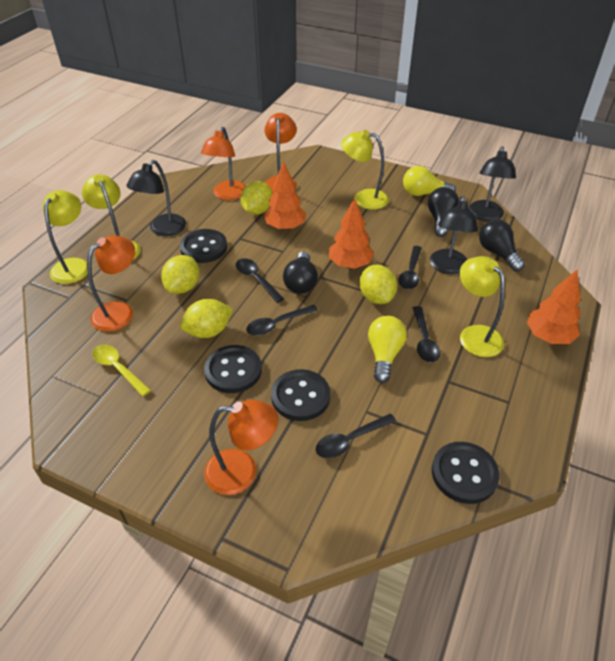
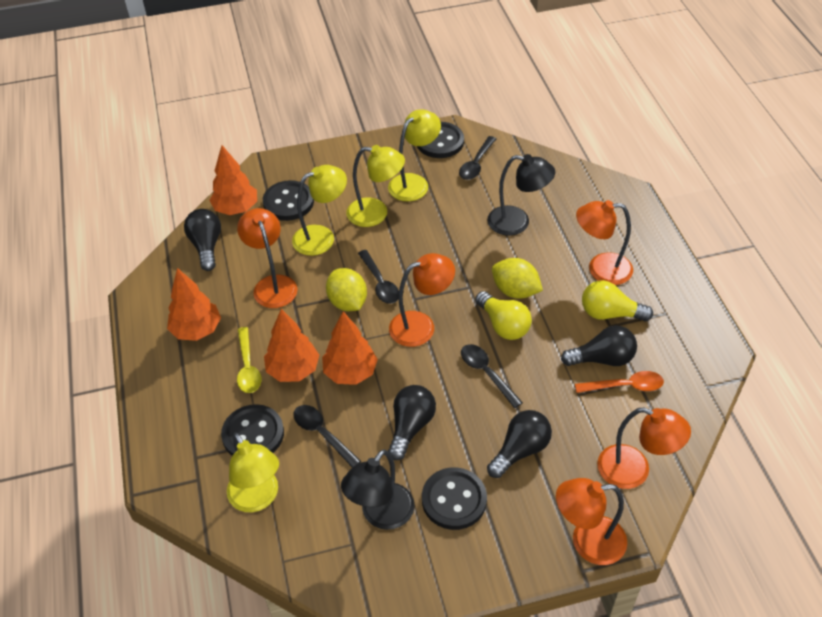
black lamp: [126,160,186,236] [430,196,478,274] [468,146,516,222] = 3 -> [341,449,415,530] [487,154,555,236] = 2
black light bulb: [283,251,318,294] [428,187,459,237] [479,219,525,271] = 3 -> [184,209,221,271] [388,385,436,460] [487,410,552,478] [561,325,637,366] = 4
black spoon: [236,258,284,303] [246,305,318,336] [316,414,397,458] [398,246,422,289] [413,306,440,363] = 5 -> [293,405,361,467] [358,250,399,304] [459,136,496,180] [461,344,523,408] = 4
orange lamp: [87,235,135,332] [201,127,246,200] [204,400,279,495] [264,113,297,193] = 4 -> [237,208,298,308] [389,253,455,347] [556,478,627,565] [576,200,633,285] [597,408,691,489] = 5
orange spoon: none = 0 -> [575,371,664,393] = 1
orange tree: [264,161,306,230] [329,198,374,269] [527,270,580,344] = 3 -> [167,268,221,341] [209,145,257,215] [264,309,319,382] [322,311,378,385] = 4
yellow lemon: [161,255,199,294] [180,299,233,338] [241,181,273,215] [360,265,397,304] = 4 -> [326,268,367,311] [492,258,543,299] = 2

